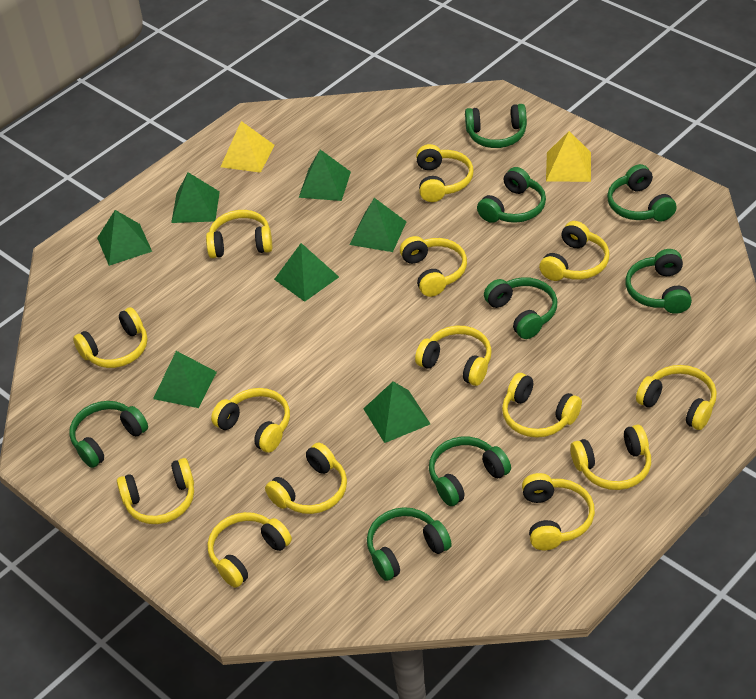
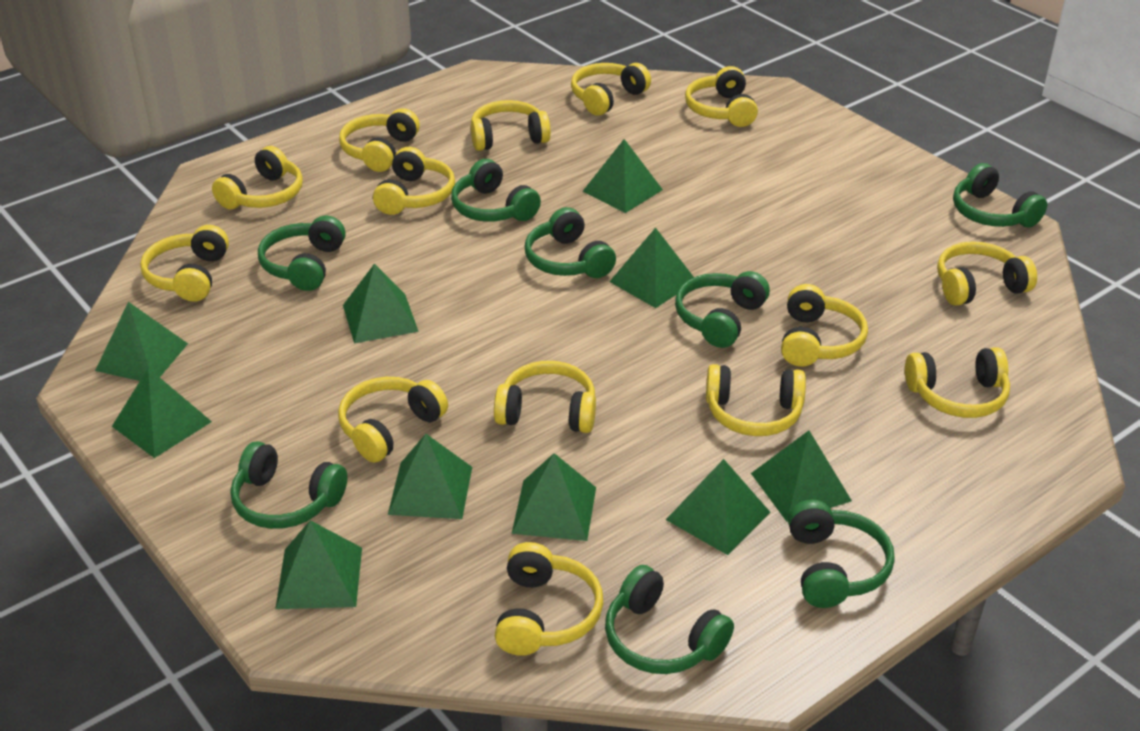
green pyramid: [97,210,152,266] [153,351,217,408] [171,172,220,223] [274,243,339,302] [299,150,351,201] [350,198,407,252] [364,381,430,443] = 7 -> [95,302,188,381] [112,368,212,458] [275,520,362,609] [343,264,419,343] [388,434,472,519] [512,453,596,541] [583,139,663,213] [609,228,694,308] [666,459,770,555] [751,430,852,522] = 10
yellow pyramid: [221,121,274,173] [546,131,591,182] = 2 -> none = 0

